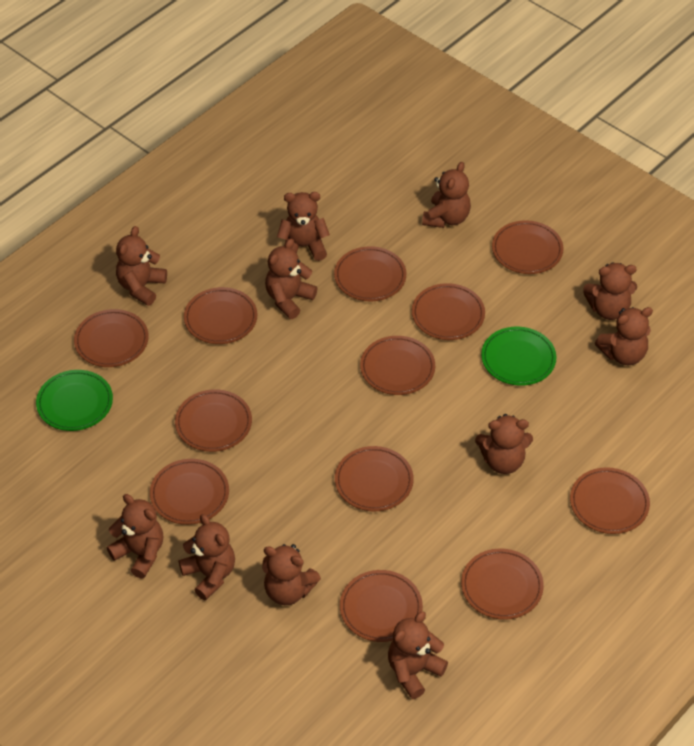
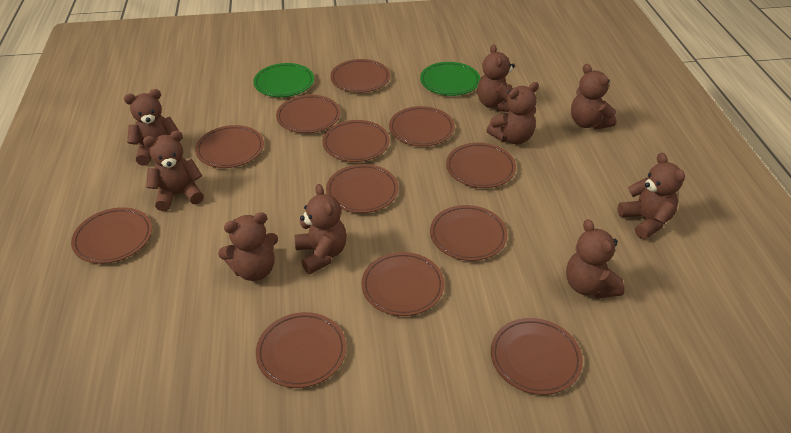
brown teddy bear: [107,494,163,579] [116,226,167,306] [179,514,235,601] [262,544,321,605] [265,239,317,319] [277,192,330,261] [388,612,448,699] [422,162,471,228] [475,414,533,474] [583,262,637,320] [595,307,653,365] = 11 -> [124,89,179,166] [143,131,204,211] [218,212,278,281] [295,184,347,274] [477,44,515,112] [486,82,539,144] [566,219,625,299] [571,64,616,130] [618,153,685,239] = 9

